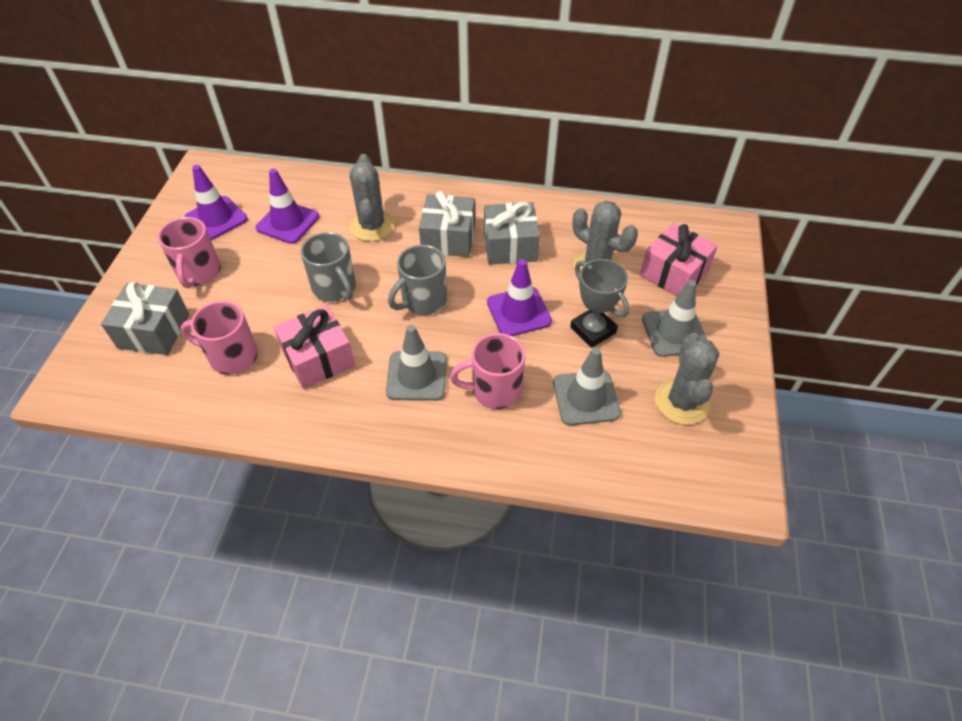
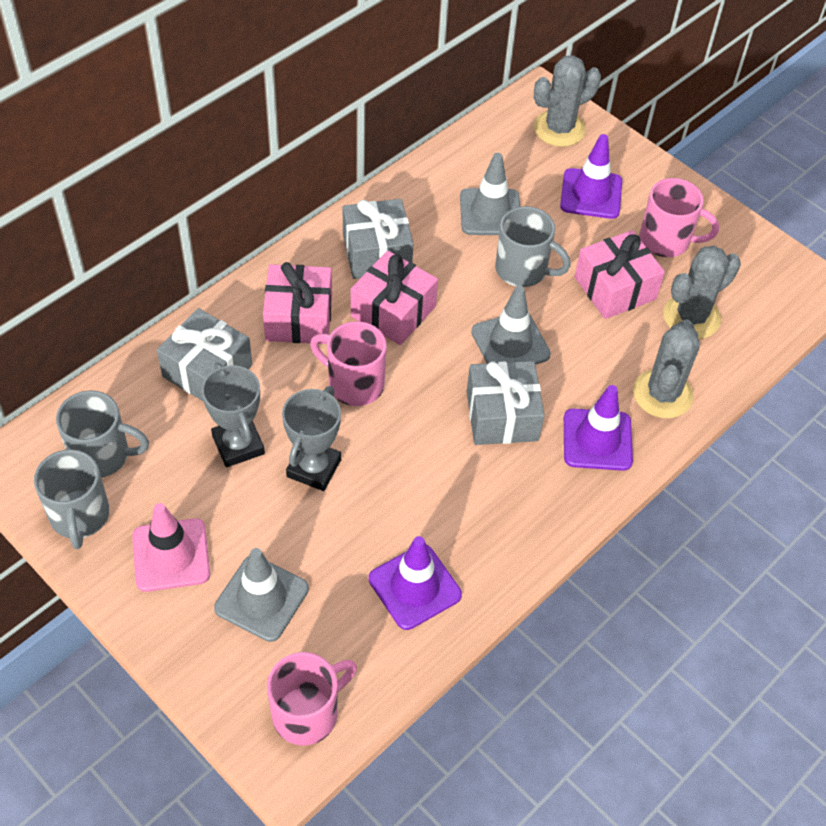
grey mug: [301,232,356,302] [388,245,447,315] = 2 -> [34,449,110,549] [56,390,149,478] [495,206,571,287] = 3
grey trophy: [570,259,630,348] = 1 -> [202,362,265,467] [282,386,341,491] = 2
pink gift: [274,305,355,389] [640,223,718,296] = 2 -> [263,262,332,344] [351,251,438,345] [574,230,665,319] = 3
pink traffic cone: none = 0 -> [132,503,210,592] = 1

